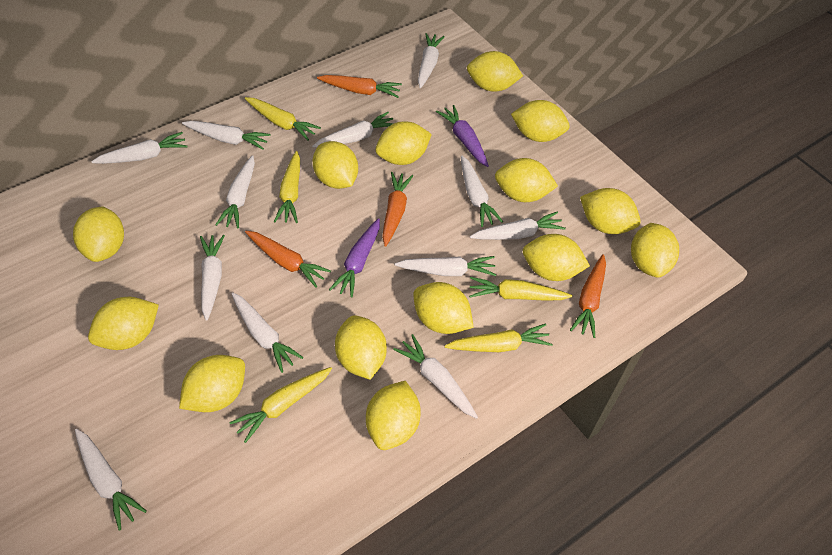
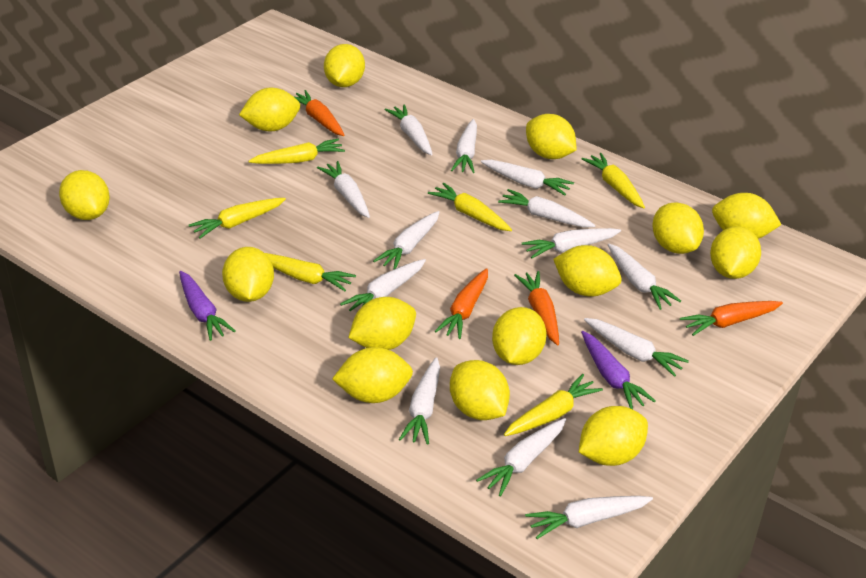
white carrot: [75,429,147,530] [91,132,188,164] [182,121,271,150] [200,235,225,321] [215,155,255,229] [231,293,304,373] [312,112,394,148] [393,334,478,419] [395,256,496,276] [418,33,445,88] [461,156,503,227] [470,211,566,240] = 12 -> [317,161,370,218] [340,259,426,311] [373,211,440,270] [384,104,433,156] [399,357,440,445] [451,119,477,173] [476,418,566,497] [481,160,574,196] [498,189,595,227] [522,228,621,258] [525,496,653,539] [584,318,689,377] [608,244,681,310] = 13
yellow carrot: [229,367,332,443] [245,97,321,141] [274,151,300,223] [444,324,553,352] [469,277,572,300] = 5 -> [189,198,286,239] [248,139,345,164] [265,253,356,291] [428,183,512,231] [504,374,603,436] [582,153,645,208] = 6

